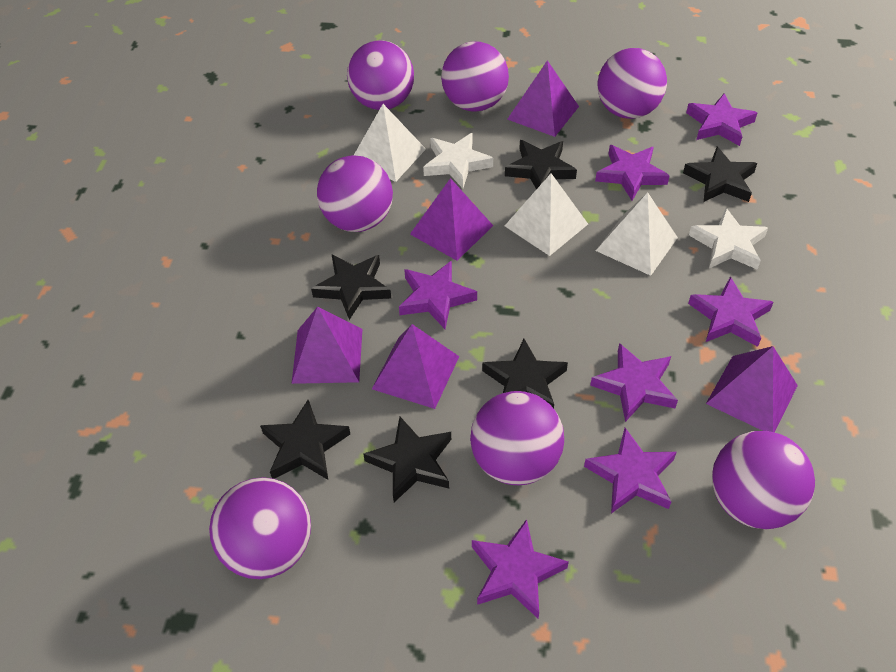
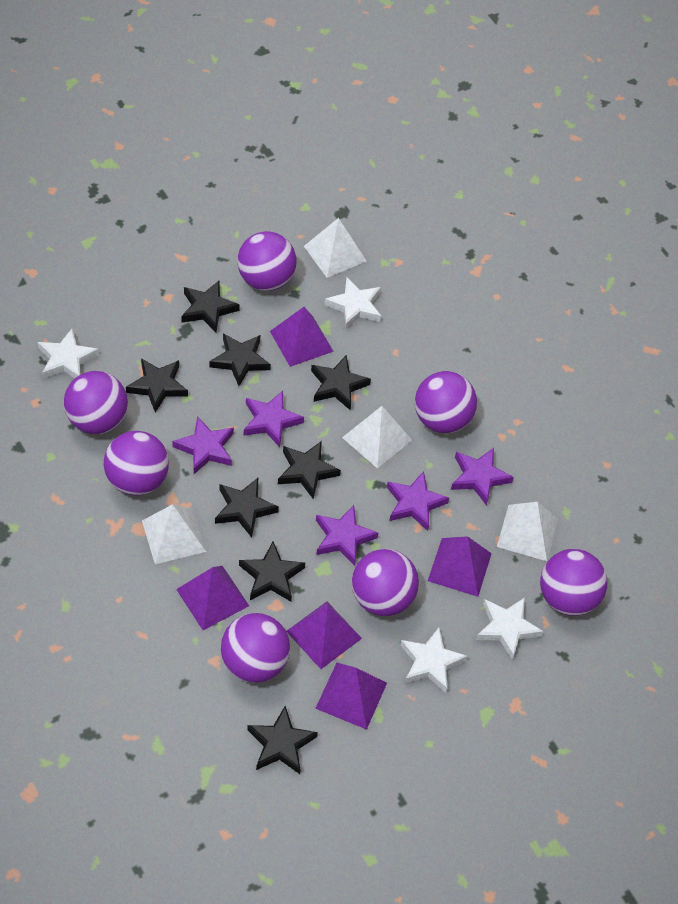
black star: [260,400,350,480] [311,255,391,320] [363,417,451,502] [482,339,568,408] [505,140,577,189] [683,147,757,202] = 6 -> [126,358,188,413] [181,281,240,333] [209,333,271,386] [215,478,279,538] [239,542,305,602] [247,706,318,774] [278,441,341,499] [311,355,371,410] = 8
purple star: [399,260,477,329] [472,519,569,618] [584,428,677,513] [590,343,678,422] [595,145,669,201] [686,93,757,146] [688,276,773,347] = 7 -> [172,416,234,474] [244,391,304,447] [316,505,378,566] [387,471,449,531] [451,448,514,506] = 5
white pyramid: [354,104,426,182] [505,173,588,256] [596,192,678,276] = 3 -> [142,504,206,564] [304,218,366,278] [342,406,412,469] [497,502,558,561] = 4
white star: [423,133,493,188] [689,208,768,270] = 2 -> [38,329,99,378] [324,278,381,329] [400,627,468,693] [476,597,544,660] = 4

